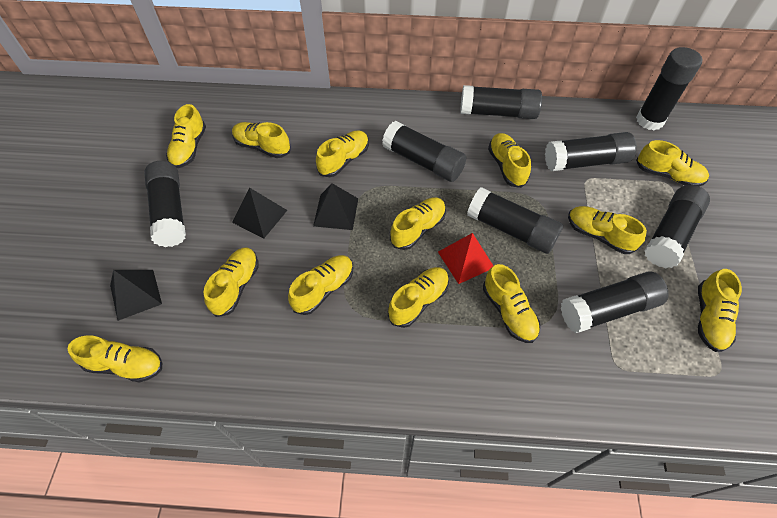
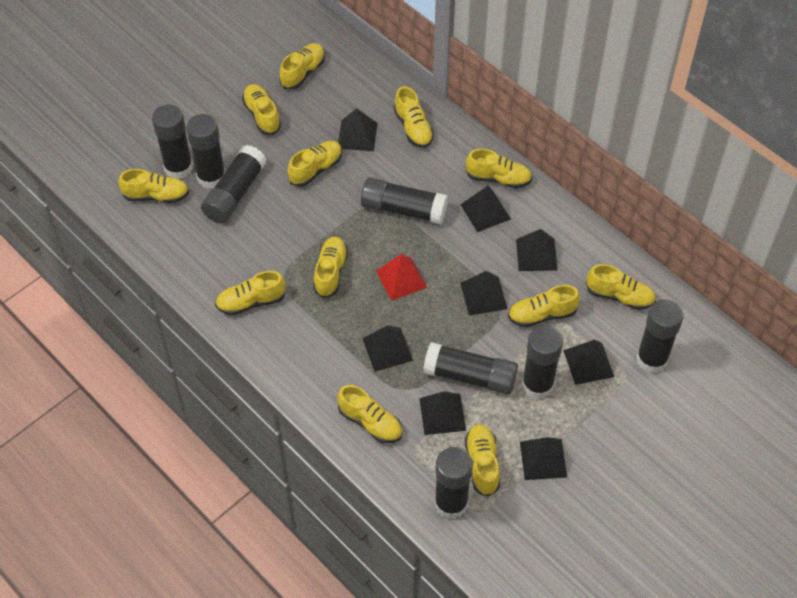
black pyramid: [110,270,162,321] [232,187,287,239] [313,183,358,230] = 3 -> [338,108,377,151] [362,325,413,372] [419,391,466,435] [460,186,511,232] [460,271,507,316] [516,229,557,271] [520,437,567,480] [563,339,614,385] = 8
yellow shoe: [68,335,162,382] [166,104,206,168] [204,247,259,317] [232,122,290,158] [288,255,353,315] [316,130,369,177] [388,267,449,328] [390,197,446,250] [483,264,540,343] [488,133,531,188] [568,206,647,254] [636,140,709,186] [698,269,742,352] = 13 -> [118,169,189,203] [215,271,286,315] [242,84,281,135] [279,43,325,89] [288,141,342,187] [313,237,348,298] [337,385,402,443] [394,86,434,148] [465,149,532,188] [465,424,500,497] [508,285,580,327] [586,264,656,310] = 12

